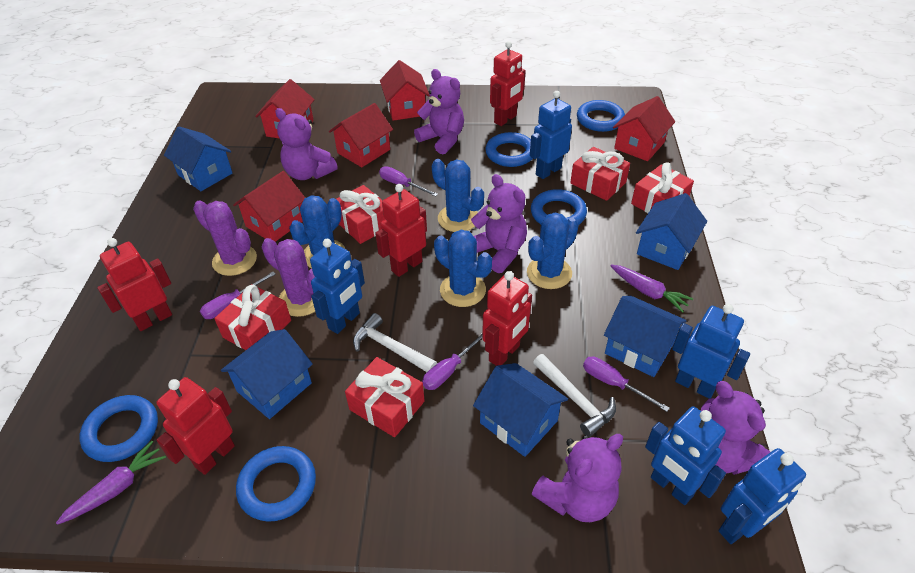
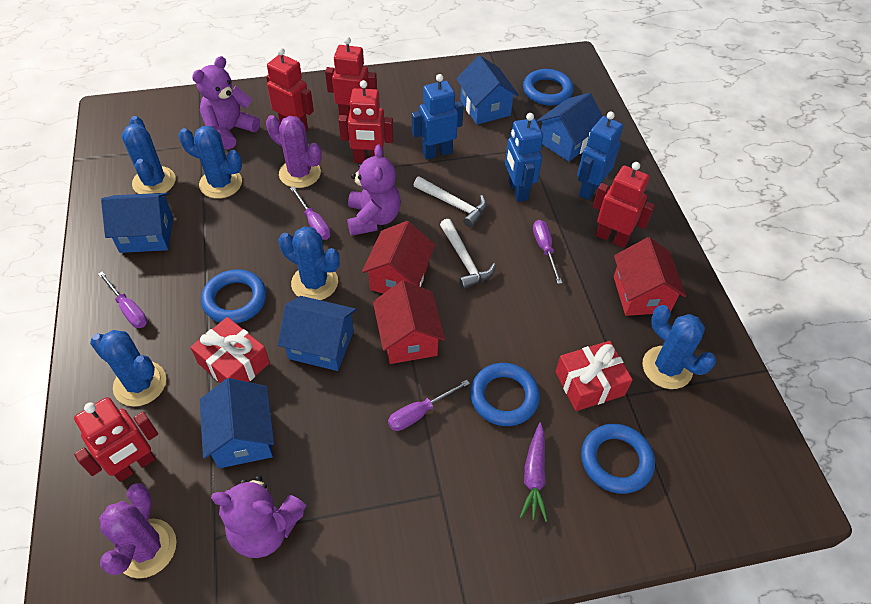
blue cactus: [289,195,345,268] [432,159,484,232] [434,230,492,307] [527,212,579,289] = 4 -> [90,330,166,406] [122,116,176,194] [179,126,242,199] [279,226,340,300] [642,305,716,389] = 5
blue ring: [79,395,158,462] [236,446,316,522] [485,132,533,167] [531,189,587,225] [577,100,625,132] = 5 -> [201,269,266,323] [470,363,540,426] [523,69,574,105] [581,424,655,494] = 4
blue robot: [310,239,365,334] [530,91,572,179] [645,407,726,505] [672,304,750,399] [718,448,806,544] = 5 -> [412,74,464,160] [505,113,543,202] [577,112,623,200] = 3
purple carrot: [56,441,166,525] [610,264,693,313] = 2 -> [520,423,548,522] = 1
purple teddy bear: [275,108,338,180] [414,69,464,154] [471,174,527,273] [532,434,623,522] [701,381,770,475] = 5 -> [192,56,260,150] [211,475,306,558] [347,145,401,236] = 3
red gift: [214,284,291,350] [336,185,385,244] [345,357,425,437] [570,147,630,201] [631,163,694,213] = 5 -> [190,317,270,383] [555,341,633,411] = 2
red house: [233,171,305,242] [255,79,315,139] [329,103,393,167] [380,60,430,121] [613,96,675,161] = 5 -> [362,221,435,294] [373,280,445,364] [614,237,686,316] = 3

